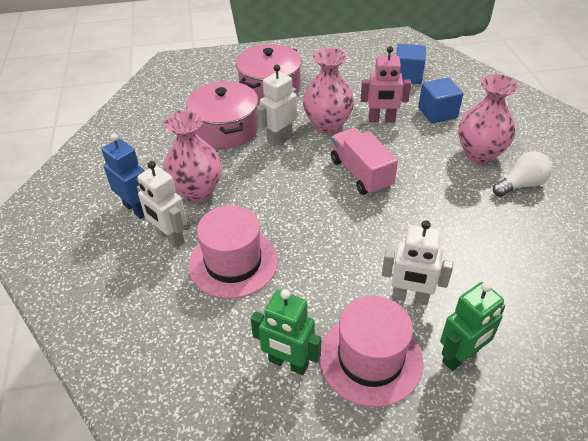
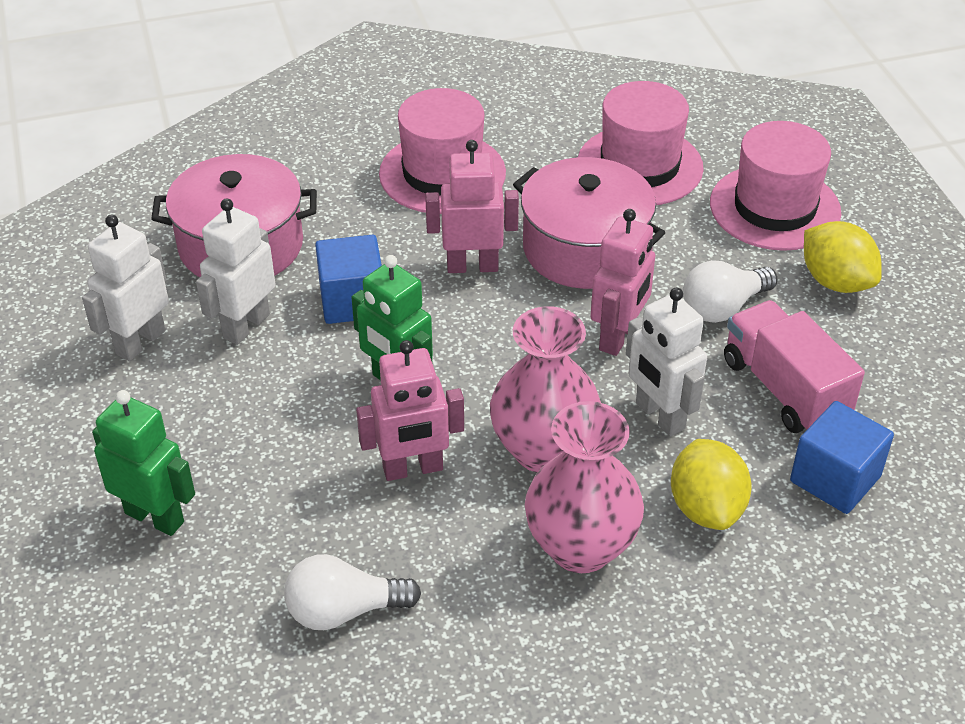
blue robot: [102,133,145,219] = 1 -> none = 0
pink hat: [188,205,278,299] [319,296,423,407] = 2 -> [379,88,506,214] [578,81,704,205] [710,121,841,251] = 3
pink robot: [361,46,411,123] = 1 -> [356,340,464,481] [425,140,519,273] [590,209,655,356] = 3
pink vase: [163,110,222,203] [303,48,354,134] [458,74,519,164] = 3 -> [490,306,601,472] [525,401,644,573] = 2
white light bulb: [493,151,552,197] = 1 -> [284,554,421,630] [683,260,778,323] = 2
yellow lemon: none = 0 -> [671,439,752,530] [804,221,882,293] = 2

